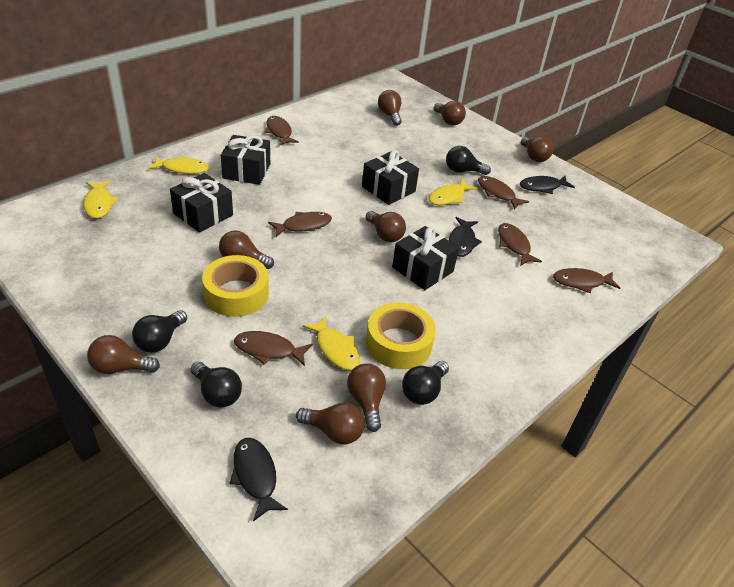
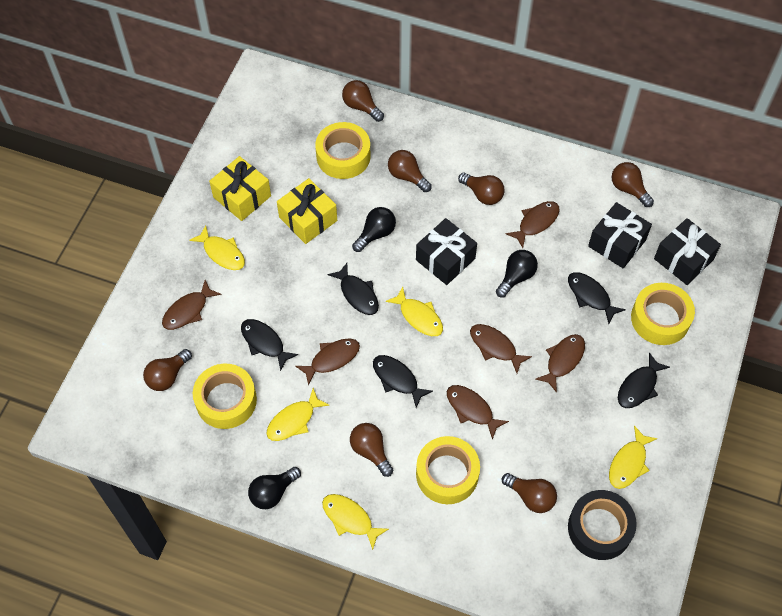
black fish: [229,438,288,521] [449,217,482,257] [520,176,575,194] = 3 -> [241,319,299,371] [328,263,379,315] [373,355,433,408] [568,272,626,324] [618,352,670,408] = 5
black gift: [170,173,233,233] [221,135,270,185] [362,150,419,205] [392,226,459,290] = 4 -> [416,218,477,285] [588,202,652,268] [654,218,721,285] = 3
black light bulb: [132,310,187,353] [191,362,242,408] [402,361,449,405] [446,146,491,175] = 4 -> [248,467,301,509] [352,207,396,252] [496,250,538,297] = 3
black tape: none = 0 -> [568,490,637,560] = 1
brown light bulb: [87,335,160,374] [219,230,274,269] [296,402,365,445] [347,363,386,432] [366,211,406,242] [378,90,402,126] [434,101,466,126] [521,136,553,162] = 8 -> [143,349,192,391] [342,80,384,122] [350,423,393,477] [388,150,432,192] [458,173,505,205] [502,473,557,513] [612,162,654,207] = 7
yellow fish: [83,180,118,218] [148,156,209,174] [303,316,360,370] [429,179,477,205] = 4 -> [189,225,245,270] [267,388,330,441] [322,494,389,550] [385,286,443,336] [609,426,658,489] = 5
yellow gift: none = 0 -> [209,156,271,221] [277,178,337,244] = 2
yellow tape: [202,255,269,317] [366,302,436,369] = 2 -> [193,364,257,429] [315,122,371,179] [416,436,480,504] [631,283,695,345] = 4

